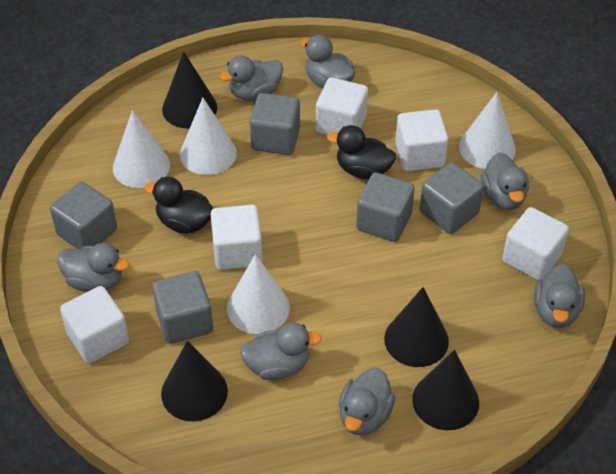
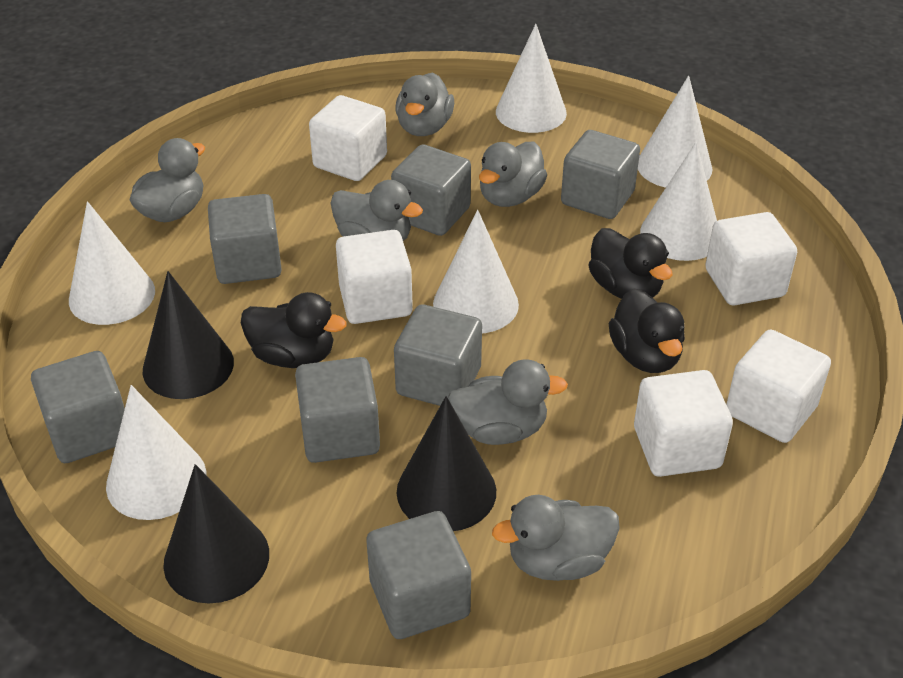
black cone: [161,341,228,421] [162,52,217,129] [384,287,449,367] [412,350,479,430] = 4 -> [143,271,234,399] [163,464,269,603] [397,396,496,531] = 3
black duck: [144,177,214,234] [327,125,396,179] = 2 -> [241,292,347,368] [588,228,673,299] [609,288,685,373] = 3
grey cube: [50,182,117,249] [152,271,213,344] [250,93,300,155] [356,172,415,242] [420,162,484,234] = 5 -> [31,351,125,463] [208,194,282,284] [295,357,380,463] [366,511,471,639] [391,145,471,236] [394,304,482,406] [561,130,640,219] = 7
grey duck: [57,243,129,292] [219,55,283,100] [240,323,322,380] [300,35,355,89] [339,368,395,436] [481,152,529,210] [534,264,585,328] = 7 -> [130,138,205,222] [330,180,423,241] [395,73,454,136] [448,359,568,445] [479,142,547,207] [492,495,620,581] = 6
white cone: [113,110,170,188] [180,98,237,175] [227,254,290,334] [459,92,516,169] = 4 -> [69,201,155,325] [106,385,206,520] [433,210,519,333] [496,24,567,133] [638,76,712,188] [640,142,717,261] = 6

